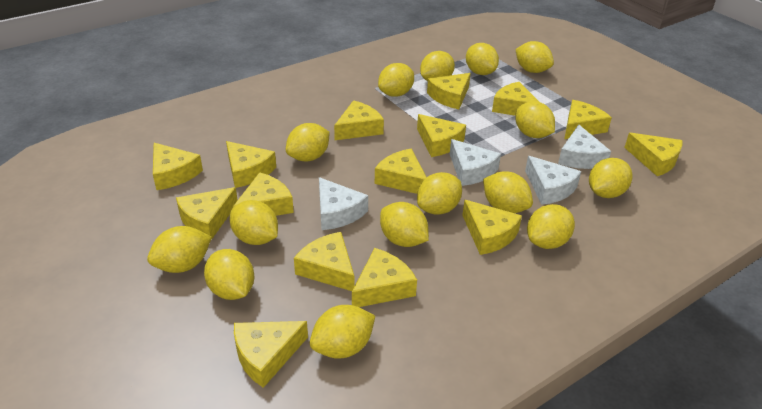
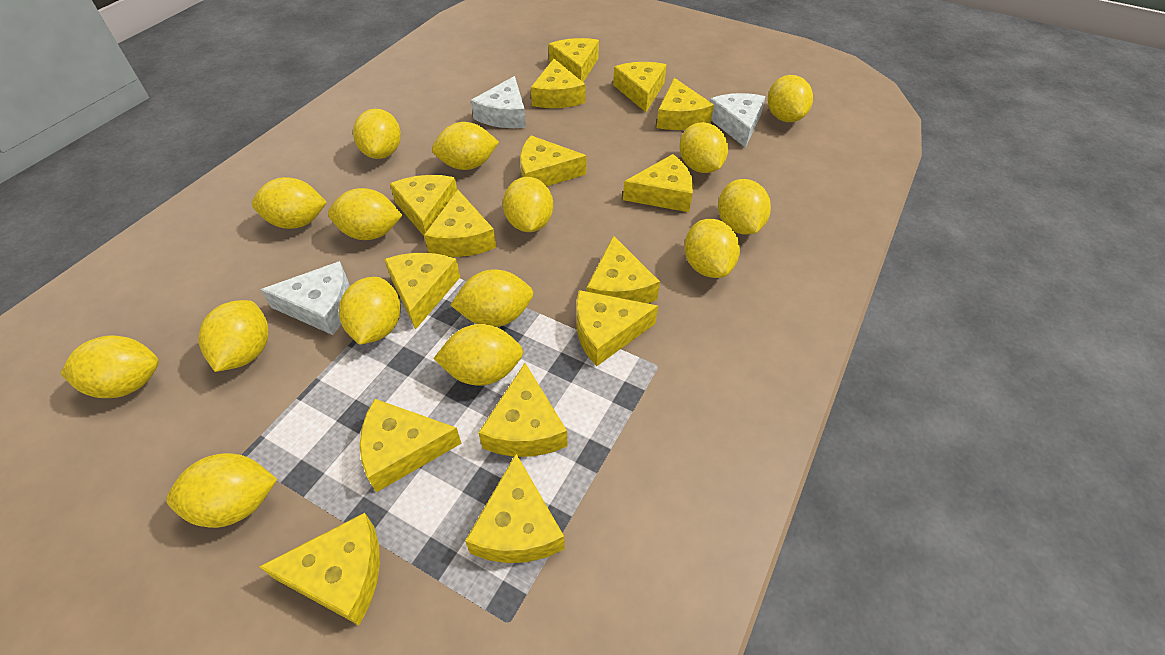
white cheese: [319,177,368,230] [450,139,501,186] [525,156,581,205] [558,124,611,169] = 4 -> [260,261,349,335] [471,76,526,128] [710,93,766,148] = 3

